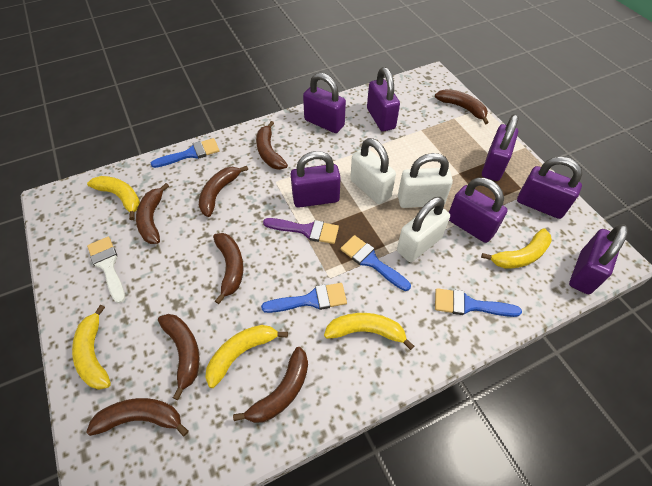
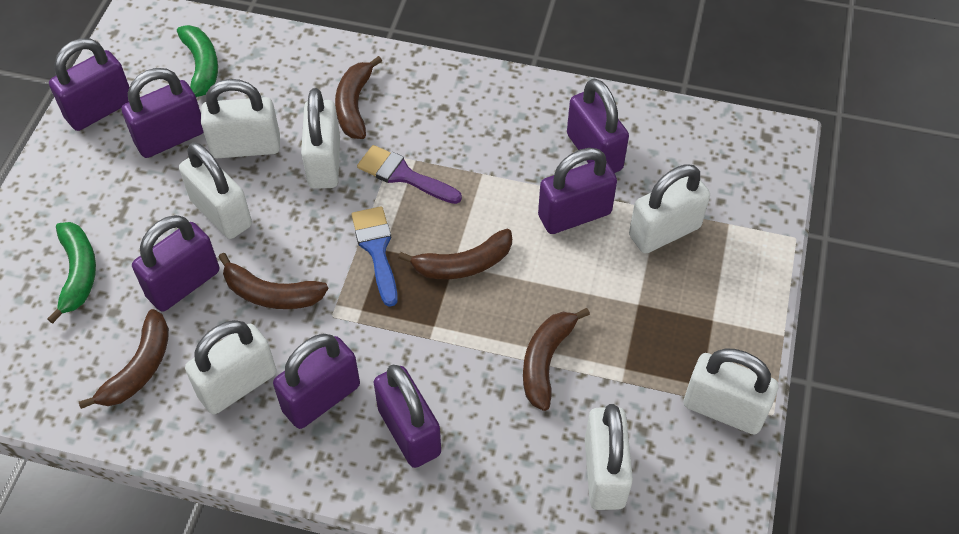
blue brush: [151,138,219,168] [261,283,347,313] [341,235,411,291] [435,288,522,317] = 4 -> [351,206,398,307] = 1
brown banana: [86,398,189,437] [136,183,169,244] [158,314,199,400] [199,166,248,217] [213,233,244,304] [233,347,308,423] [256,121,288,170] [435,89,489,124] = 8 -> [79,309,169,409] [219,253,328,309] [335,56,382,139] [398,229,512,279] [523,308,590,411] = 5
green banana: none = 0 -> [47,222,96,324] [177,25,218,97] = 2
white brush: [87,237,125,303] = 1 -> none = 0
white padlock: [350,138,396,204] [397,197,450,262] [398,153,453,208] = 3 -> [179,142,252,239] [185,320,277,414] [201,79,280,158] [301,88,340,189] [585,404,633,510] [629,164,710,254] [684,348,778,435] = 7
yellow banana: [72,305,111,390] [87,176,140,220] [205,325,288,388] [324,313,414,350] [481,228,552,268] = 5 -> none = 0

